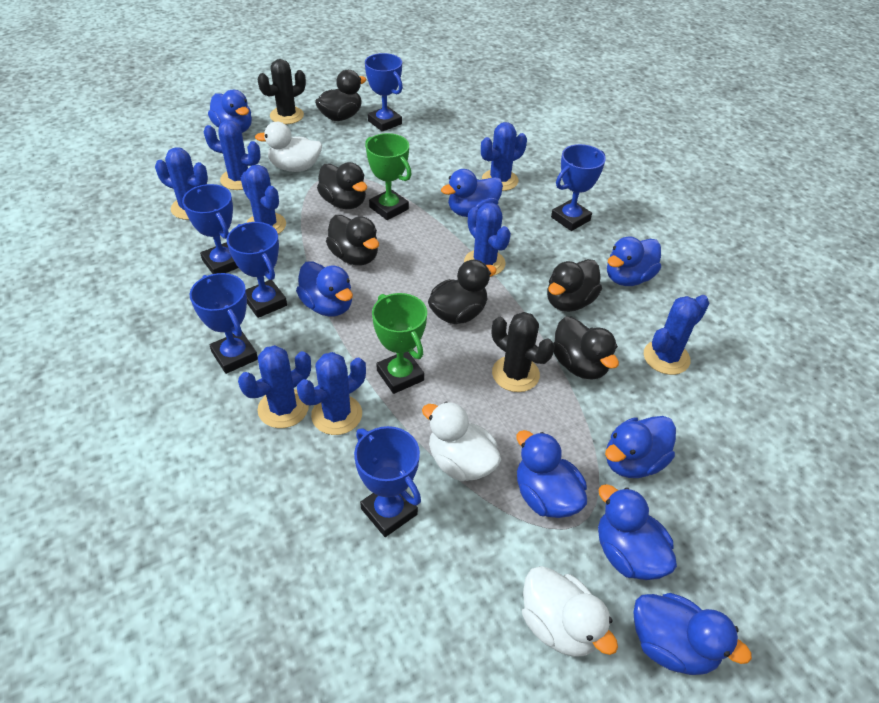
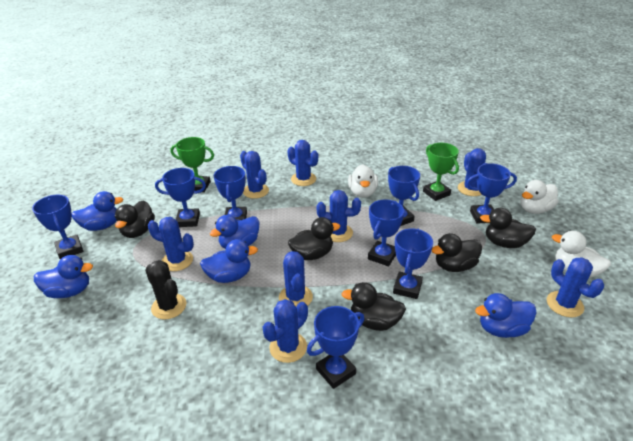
black cactus: [258,59,306,124] [492,312,554,392] = 2 -> [145,260,186,320] = 1
black duck: [315,70,367,121] [317,162,367,209] [326,215,379,266] [428,260,497,324] [547,259,602,312] [553,316,619,379] = 6 -> [115,200,155,238] [288,217,340,260] [341,282,406,331] [432,233,482,272] [480,208,536,248] = 5
blue duck: [208,90,252,133] [296,261,353,317] [441,169,503,217] [516,430,587,518] [598,484,677,580] [605,416,676,478] [607,236,661,286] [634,593,752,675] = 8 -> [34,255,93,298] [72,191,123,231] [200,239,258,283] [210,215,259,249] [475,293,537,338] = 5
blue trophy: [182,184,238,274] [190,273,258,374] [226,222,287,318] [354,426,421,537] [365,53,403,132] [551,144,606,231] = 6 -> [32,195,83,260] [155,168,206,227] [214,166,247,220] [307,306,364,389] [368,199,404,266] [388,166,420,226] [393,228,433,299] [467,163,517,224] = 8

